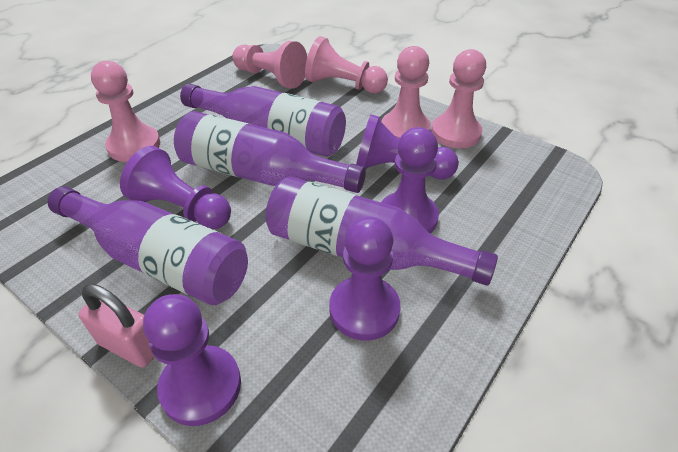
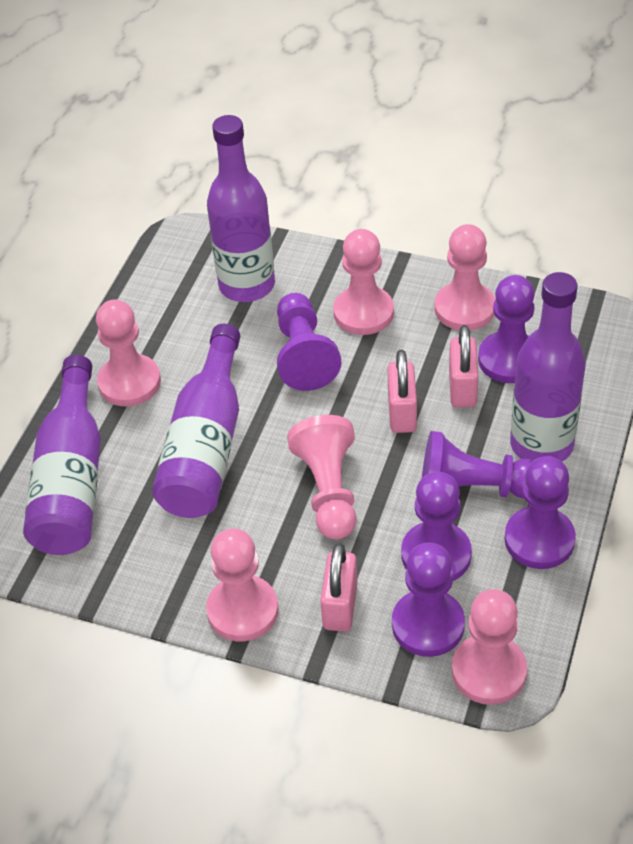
pink padlock: [78,284,155,368] = 1 -> [320,543,358,632] [388,350,417,433] [449,325,478,408] = 3
pink pawn: [91,61,160,162] [232,41,307,88] [305,36,388,94] [381,46,431,139] [431,49,486,148] = 5 -> [96,299,161,406] [206,529,278,641] [287,415,356,539] [333,229,394,335] [434,224,495,331] [452,589,527,705] = 6
purple pawn: [120,146,231,229] [143,294,241,426] [329,216,400,341] [356,115,459,180] [381,127,439,234] = 5 -> [277,293,342,391] [392,543,465,657] [401,472,472,581] [422,431,534,499] [478,275,535,383] [505,456,576,569] = 6

